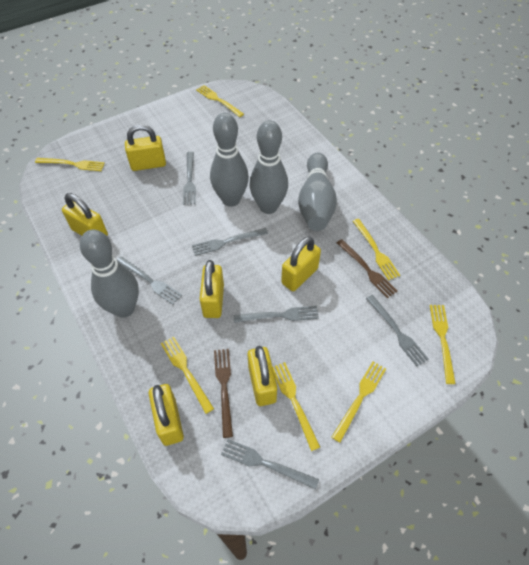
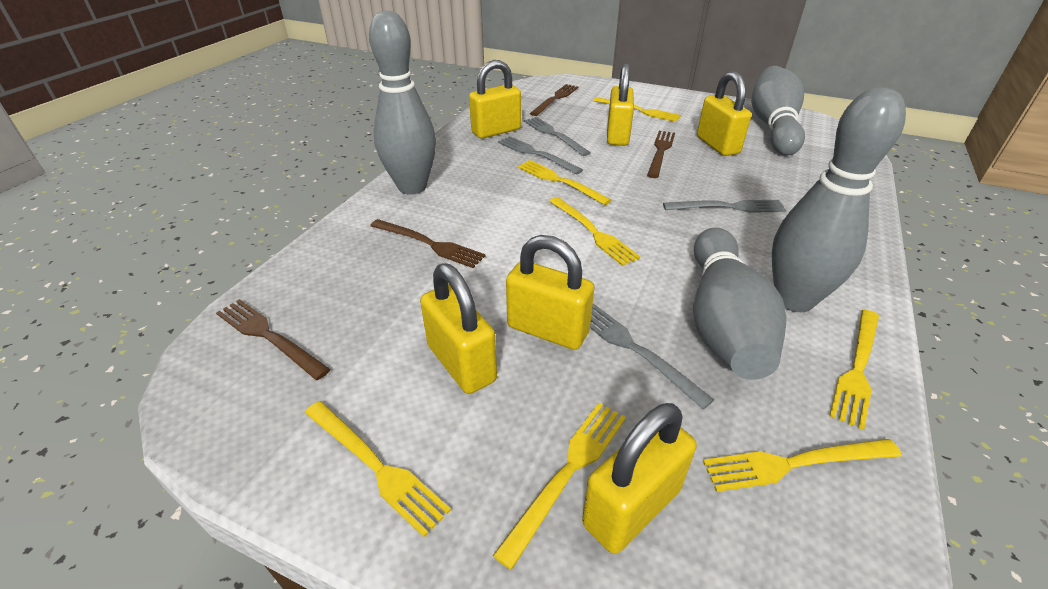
brown fork: [214,349,233,438] [337,239,398,298] = 2 -> [216,299,330,380] [370,219,486,268] [530,84,578,116] [647,131,675,178] = 4
grey fork: [117,256,182,305] [183,152,196,205] [192,228,268,256] [221,439,319,490] [234,306,319,323] [366,295,429,366] = 6 -> [498,136,583,174] [524,117,591,156] [590,303,714,409] [663,200,786,213] = 4

